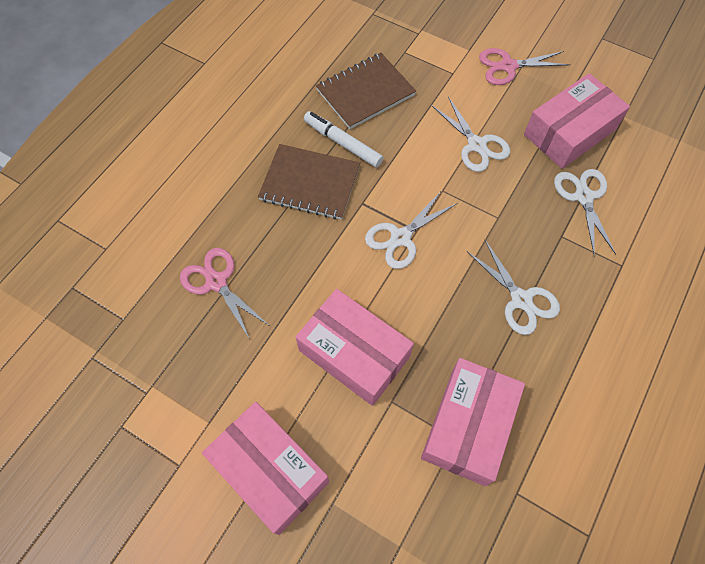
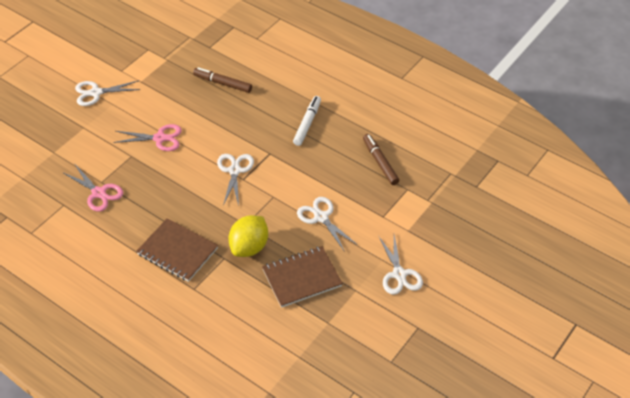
brown marker: none = 0 -> [193,67,252,93] [363,134,399,185] = 2
pink box: [202,402,329,535] [296,289,414,406] [421,358,525,486] [524,73,630,169] = 4 -> none = 0
yellow lemon: none = 0 -> [228,215,268,257] = 1

